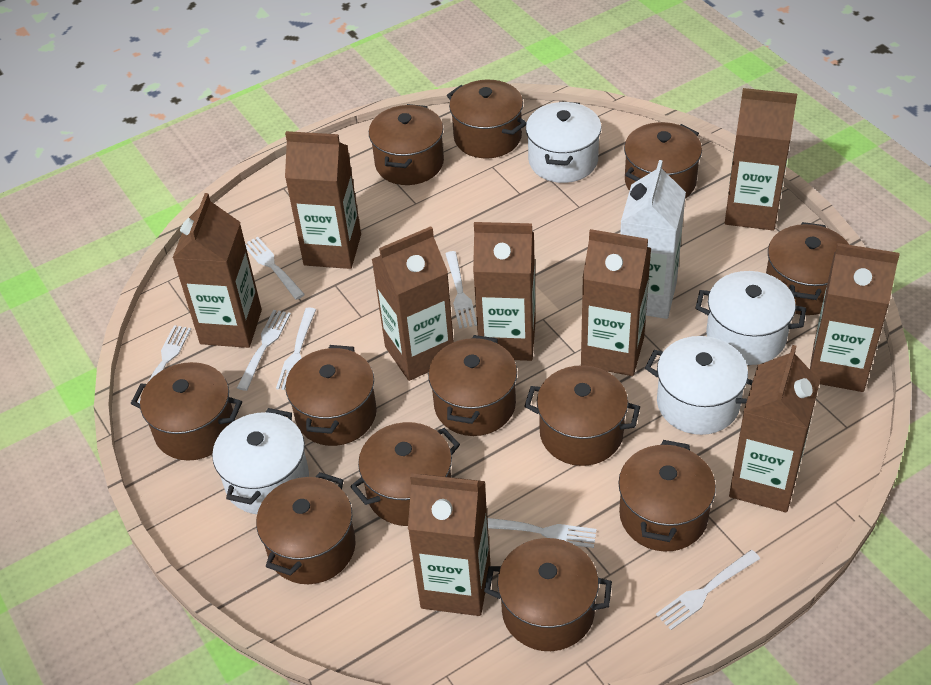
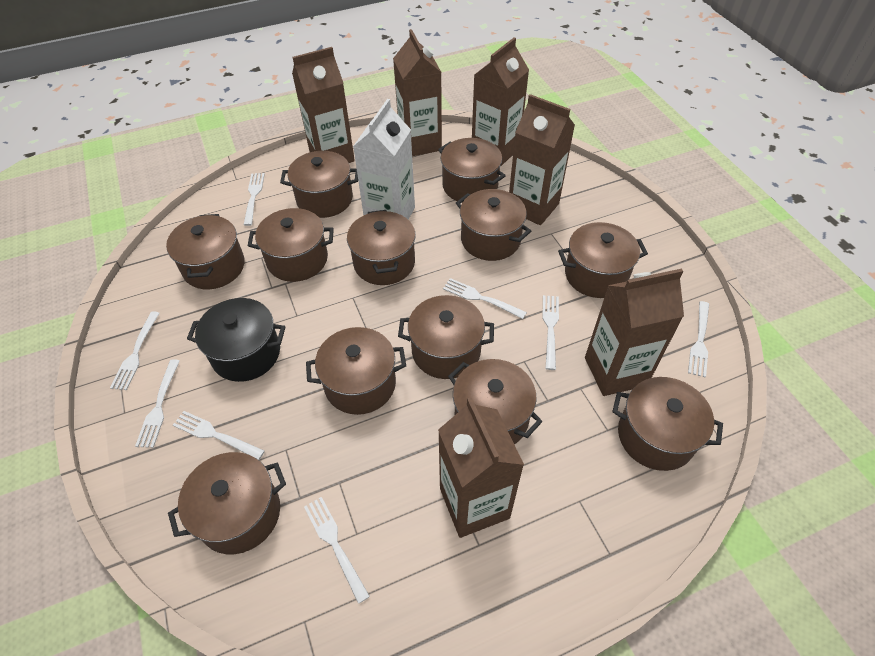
black pot: none = 0 -> [187,298,285,382] = 1
brown carton: [173,193,262,348] [285,131,361,269] [372,226,454,381] [408,473,491,616] [473,222,536,361] [581,229,651,376] [725,88,797,230] [729,345,820,512] [810,243,900,392] = 9 -> [292,47,355,163] [393,29,442,156] [438,397,524,538] [472,37,529,167] [509,94,575,225] [585,268,684,396] = 6
white fork: [138,325,191,403] [237,310,291,391] [245,237,305,300] [276,308,316,390] [445,251,477,329] [487,518,596,548] [656,550,760,630] = 7 -> [110,311,160,390] [135,359,180,448] [173,411,265,460] [244,173,265,226] [304,497,370,604] [443,278,527,319] [542,295,559,370] [688,301,709,378] = 8
white pot: [212,408,309,514] [526,101,601,183] [645,336,753,435] [696,271,806,365] = 4 -> none = 0

